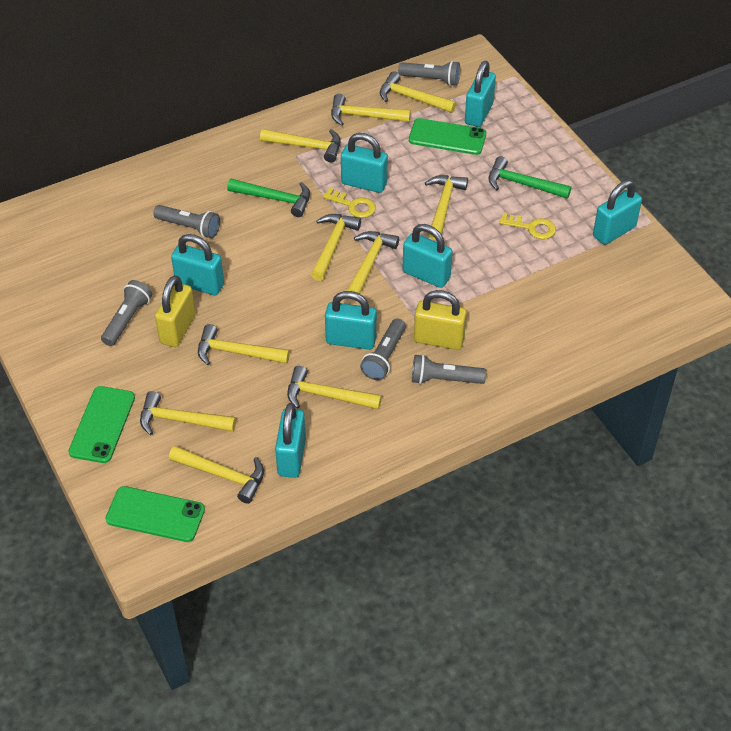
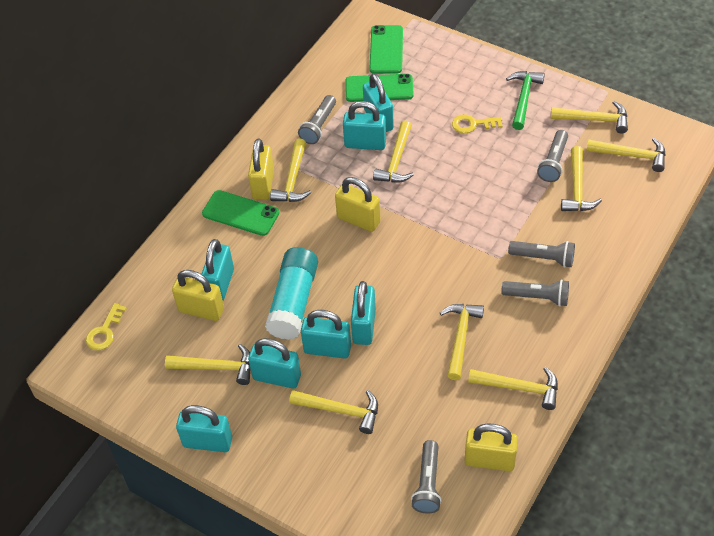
green hammer: [227,179,310,217] [489,156,571,199] = 2 -> [506,71,545,130] = 1
turquoise glue stick: none = 0 -> [265,247,318,340] = 1
yellow hammer: [140,391,236,435] [169,446,264,504] [198,324,290,365] [260,129,341,162] [287,366,382,410] [311,214,361,281] [331,94,411,126] [347,231,399,294] [380,71,456,113] [425,175,468,240] = 10 -> [165,344,250,385] [270,138,311,202] [289,390,378,434] [373,120,414,183] [440,304,484,380] [468,367,558,410] [551,101,628,134] [561,146,602,211] [586,138,666,172] = 9
yellow padlock: [155,275,196,347] [414,290,467,350] = 2 -> [172,270,224,321] [248,138,274,200] [335,177,381,232] [464,424,518,471] = 4

